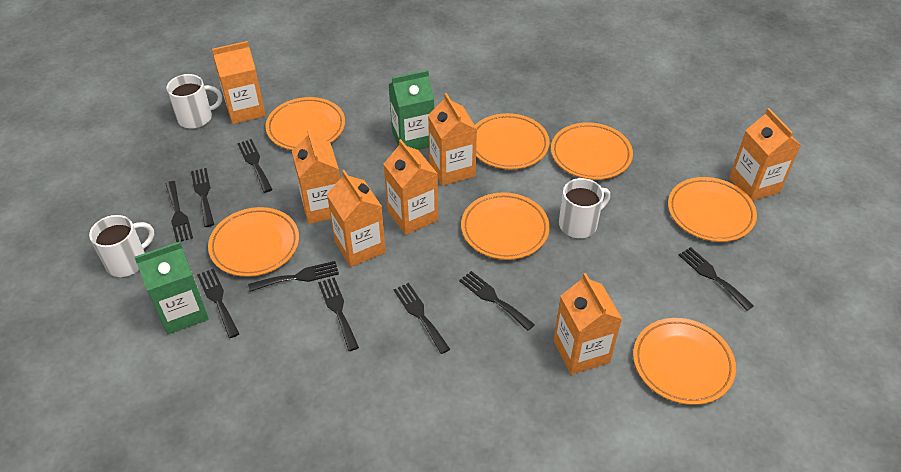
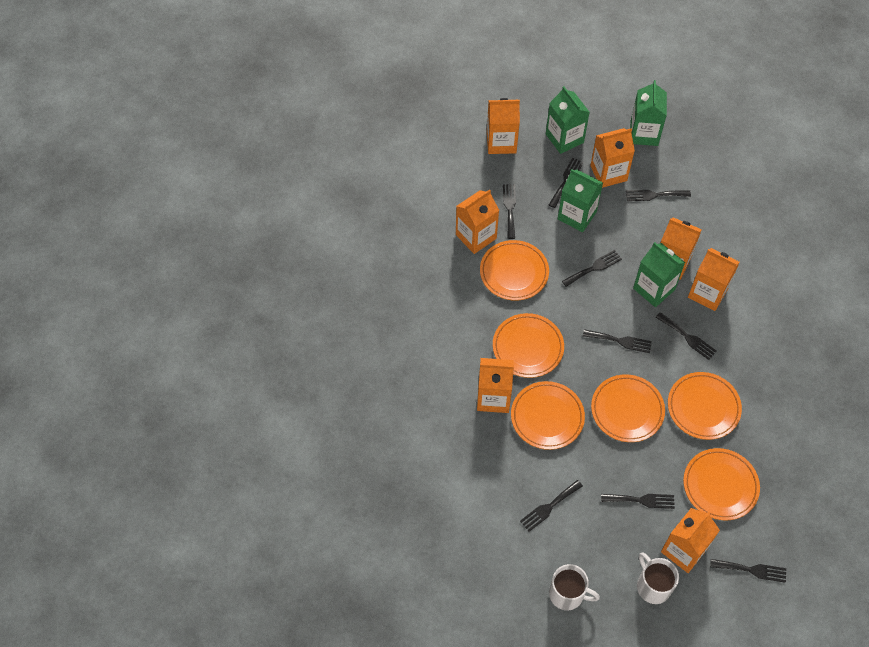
green carton: [134,241,209,334] [389,70,434,150] = 2 -> [546,86,590,154] [558,169,603,232] [630,80,667,146] [633,242,685,307] = 4
orange plate: [208,207,299,277] [265,97,345,150] [461,192,550,260] [475,113,550,169] [551,122,633,180] [633,318,736,405] [668,177,757,242] = 7 -> [480,240,549,301] [493,313,564,378] [511,381,585,450] [591,374,665,442] [668,372,742,440] [683,448,760,521] = 6
white mug: [89,215,155,277] [167,74,222,129] [559,178,610,238] = 3 -> [549,564,600,611] [637,553,679,604] = 2

